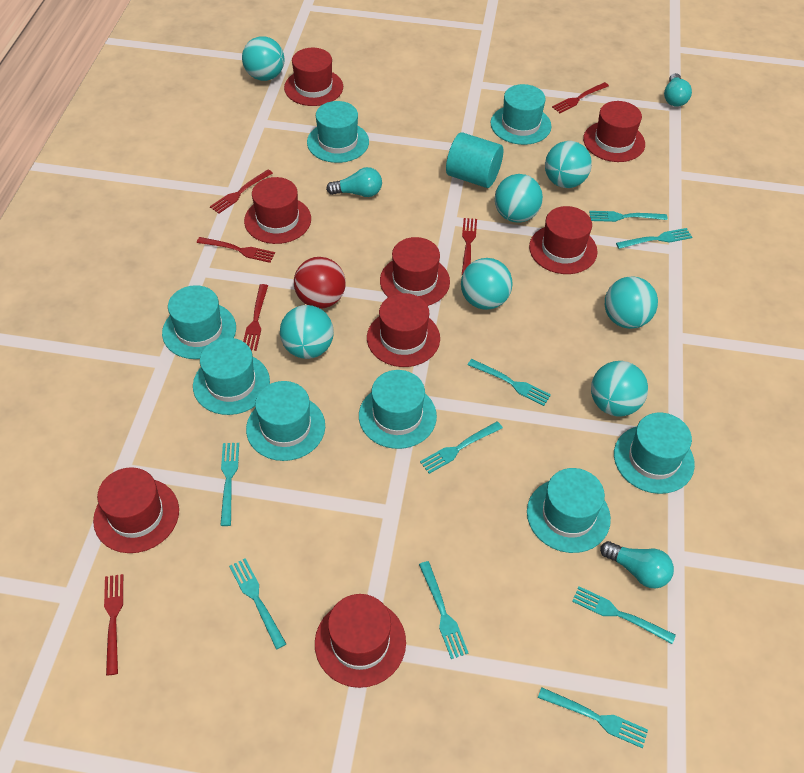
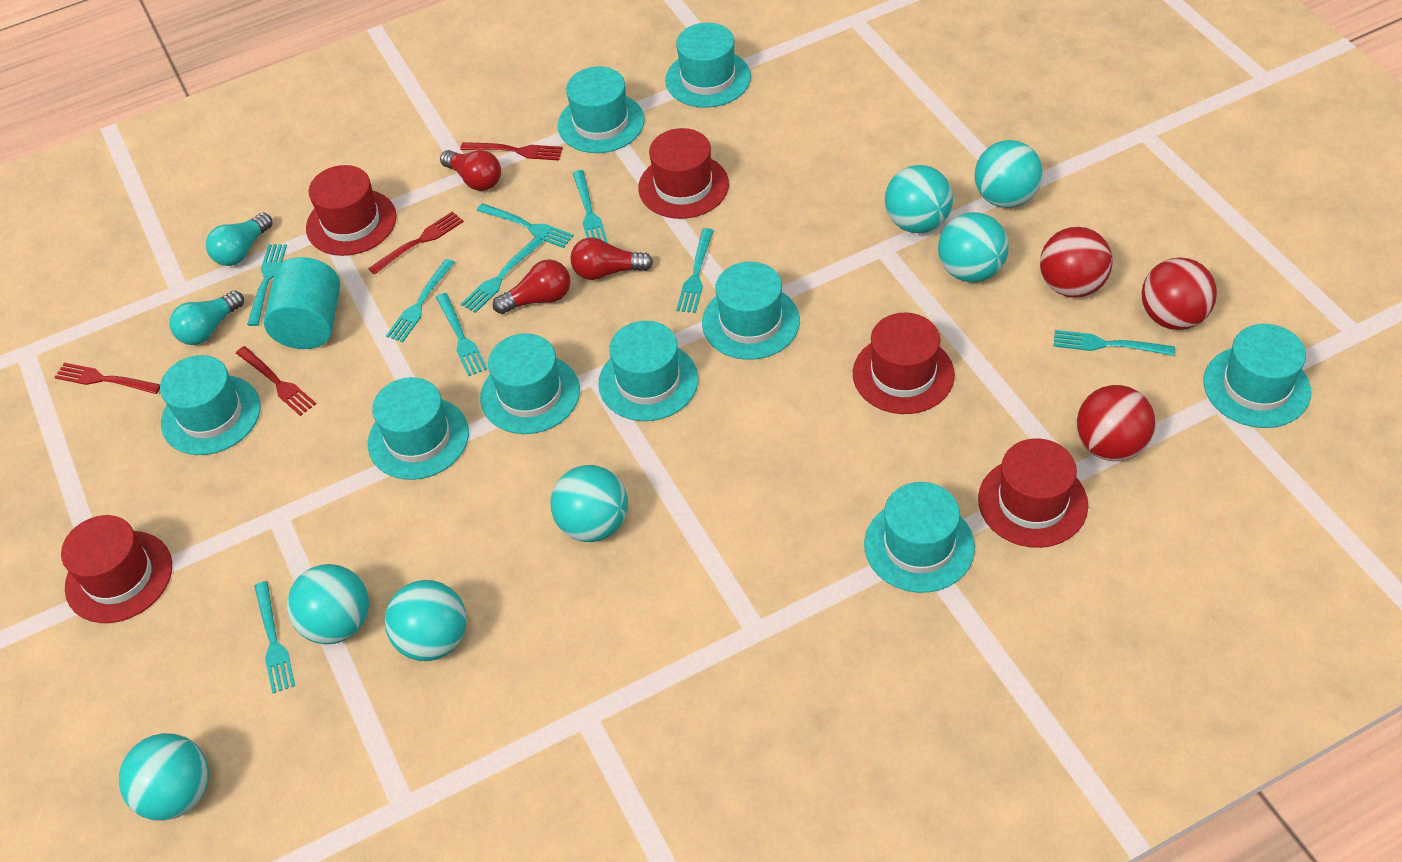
red ball: [294,257,345,309] = 1 -> [1040,227,1113,298] [1077,385,1156,461] [1142,258,1217,330] = 3
red fork: [104,574,123,676] [197,237,275,263] [210,170,273,214] [243,284,268,351] [462,218,477,275] [552,82,609,113] = 6 -> [54,363,160,394] [236,346,316,416] [368,211,464,275] [460,142,563,160] = 4
red hat: [93,467,179,553] [244,177,311,244] [284,48,343,106] [315,594,406,688] [367,293,440,367] [380,237,450,306] [529,206,597,274] [583,101,645,162] = 8 -> [61,515,172,623] [306,165,397,256] [638,128,729,219] [853,313,955,414] [978,438,1088,548] = 5
red light bulb: none = 0 -> [440,150,501,191] [493,259,570,314] [570,237,653,280] = 3
turquoise hat: [162,285,236,359] [193,338,270,415] [246,381,325,461] [307,101,369,163] [359,370,437,449] [491,84,552,145] [527,468,611,553] [614,412,695,494] = 8 -> [160,355,261,455] [368,377,469,480] [480,333,580,434] [558,67,645,153] [598,321,698,421] [665,23,751,108] [702,262,800,360] [864,482,975,593] [1203,324,1311,428] = 9
turquoise light bulb: [326,167,382,197] [600,541,674,589] [664,73,692,107] = 3 -> [170,290,244,345] [206,213,273,266] = 2

